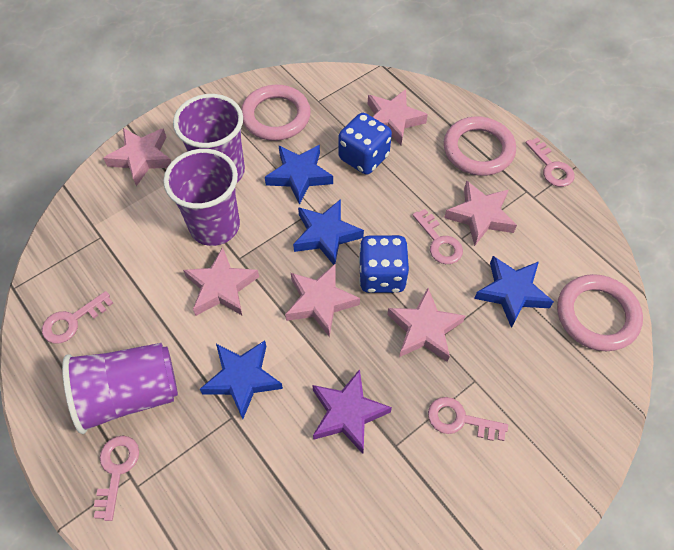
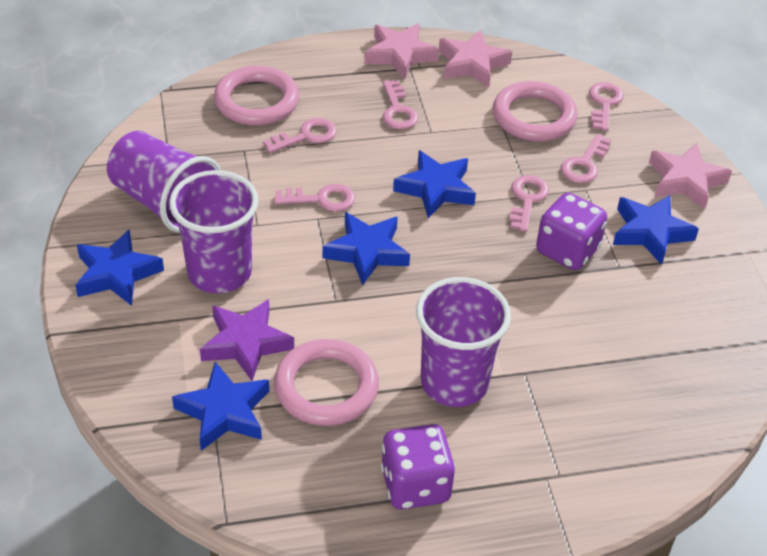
blue dice: [338,113,392,175] [359,235,409,293] = 2 -> none = 0
blue star: [200,340,283,419] [265,145,333,205] [293,199,364,265] [474,256,554,328] = 4 -> [75,229,164,306] [172,362,269,451] [323,212,410,285] [393,150,476,218] [613,195,699,265] = 5
pink key: [42,291,113,344] [94,436,139,521] [413,209,463,264] [428,397,508,441] [525,137,574,187] = 5 -> [263,118,337,153] [274,184,355,212] [383,80,419,130] [509,175,549,232] [561,134,611,183] [589,82,624,131] = 6
pink star: [103,128,171,186] [183,247,259,316] [285,263,360,337] [368,89,428,145] [387,288,466,362] [444,181,517,246] = 6 -> [364,24,439,80] [439,30,512,87] [649,143,732,209] = 3
purple dice: none = 0 -> [381,424,456,510] [536,193,607,270] = 2

